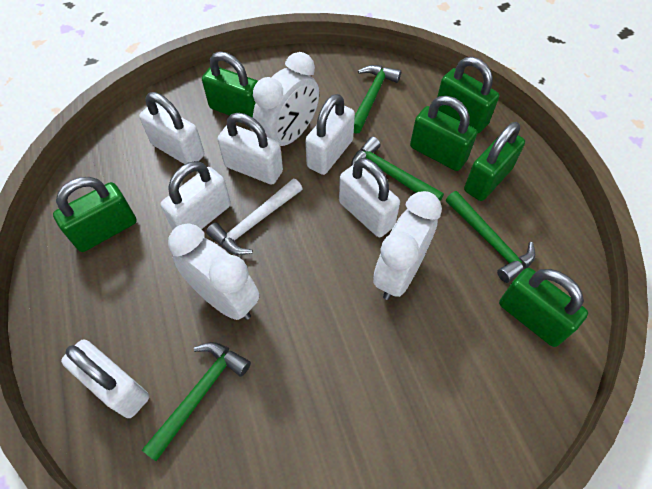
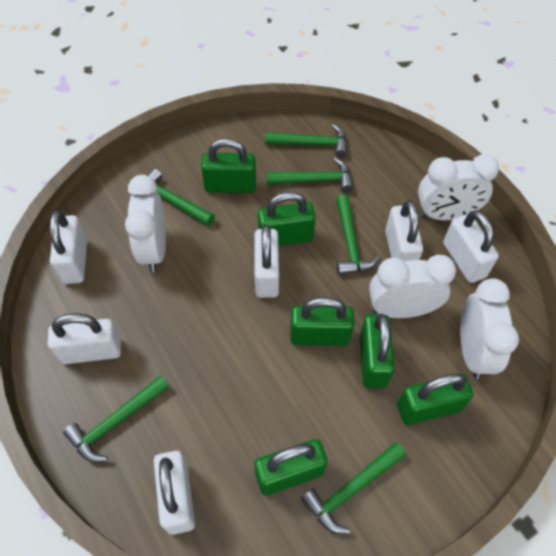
green hammer: [142,342,251,461] [351,137,444,201] [354,65,401,134] [446,191,535,283] = 4 -> [63,375,169,462] [148,168,215,226] [265,124,347,157] [267,158,353,193] [301,442,406,534] [336,194,380,275] = 6
white clock: [168,224,260,320] [253,52,319,146] [373,191,442,300] = 3 -> [125,175,166,272] [369,255,456,318] [418,154,499,220] [460,278,519,379] = 4
white hammer: [206,179,303,255] = 1 -> none = 0

